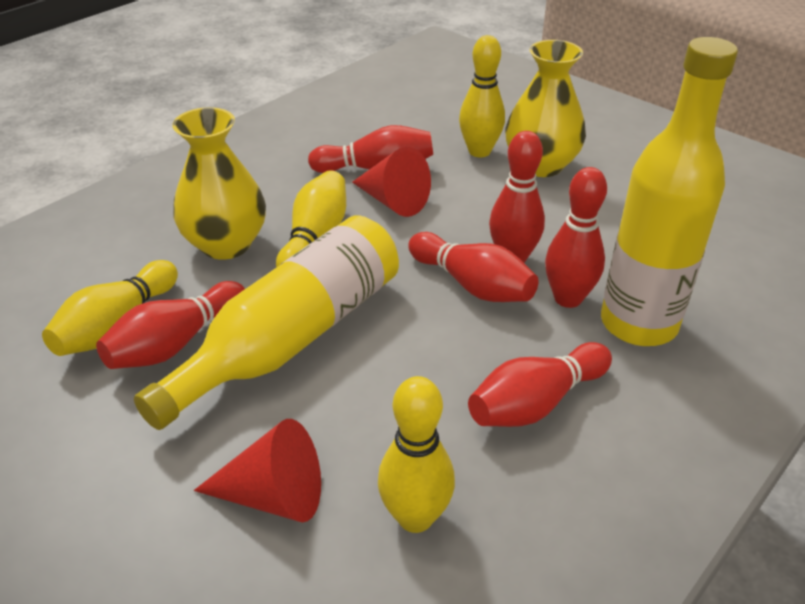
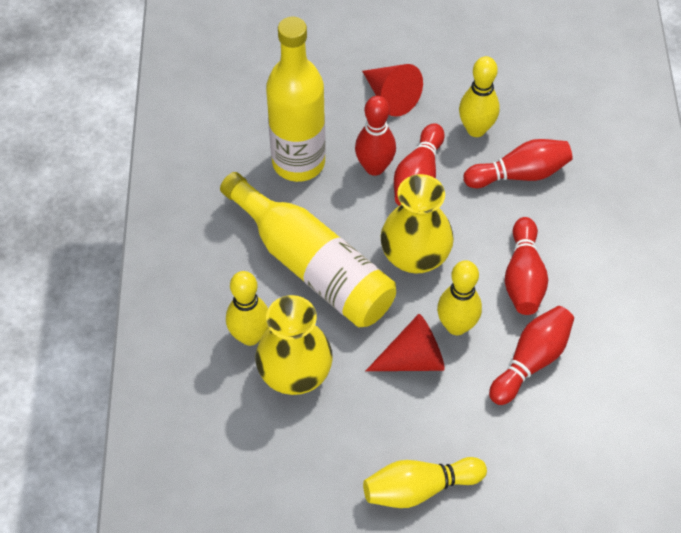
red bowling pin: [96,281,245,369] [308,125,433,173] [408,232,539,302] [468,342,612,427] [489,131,545,263] [545,167,607,308] = 6 -> [355,96,396,176] [394,123,445,205] [464,139,573,188] [489,306,574,405] [505,217,548,315] = 5

